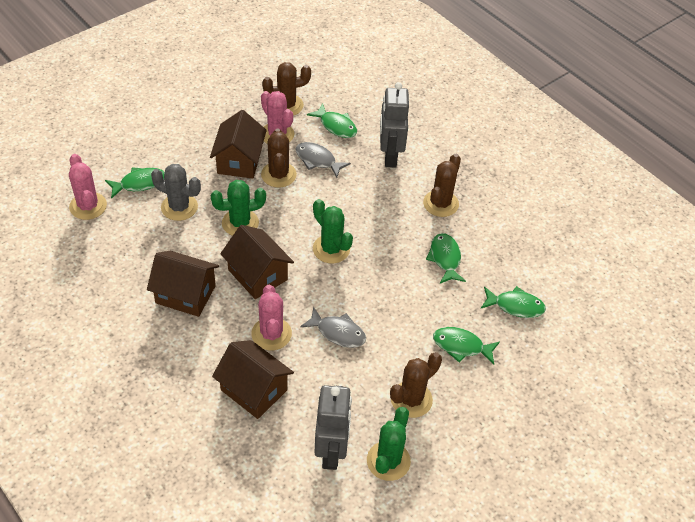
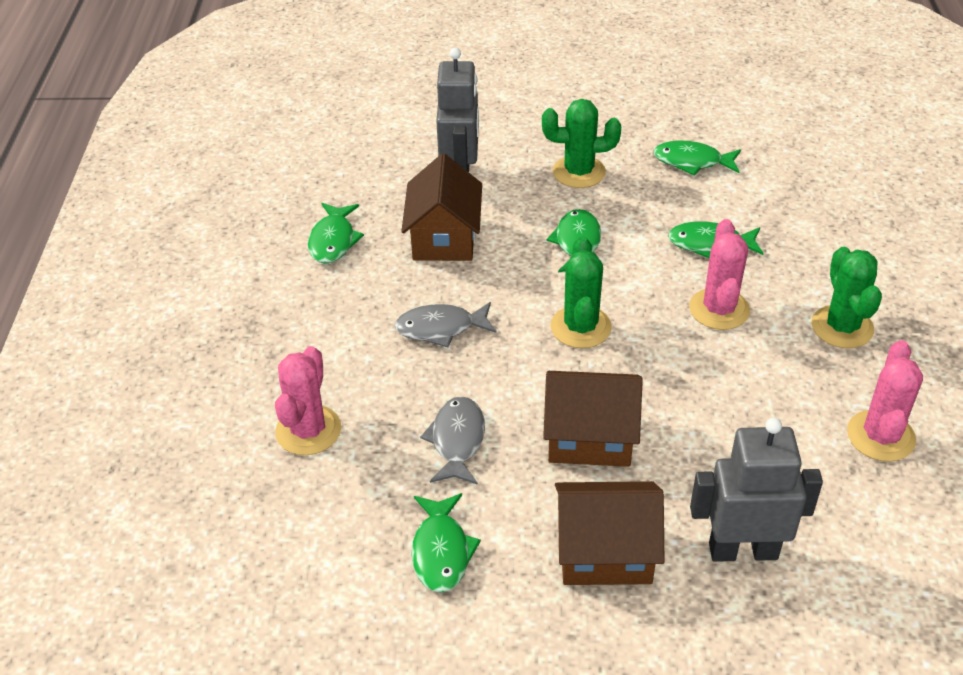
brown cactus: [261,129,297,188] [262,62,311,116] [390,352,442,418] [423,154,461,217] = 4 -> none = 0
brown house: [147,251,219,317] [210,110,267,179] [212,340,294,419] [220,225,294,299] = 4 -> [401,154,482,261] [543,371,643,467] [555,481,664,585] = 3
grey cactus: [151,164,201,221] = 1 -> none = 0

